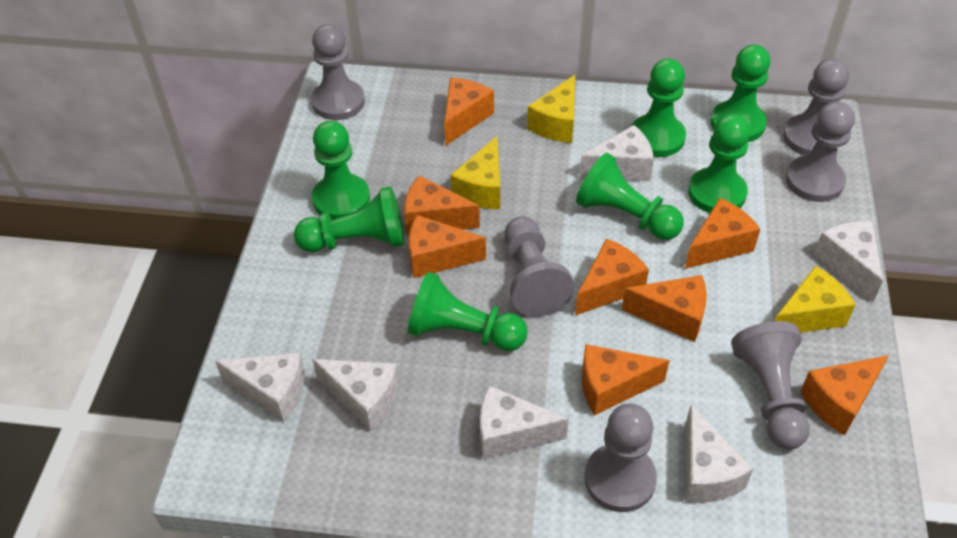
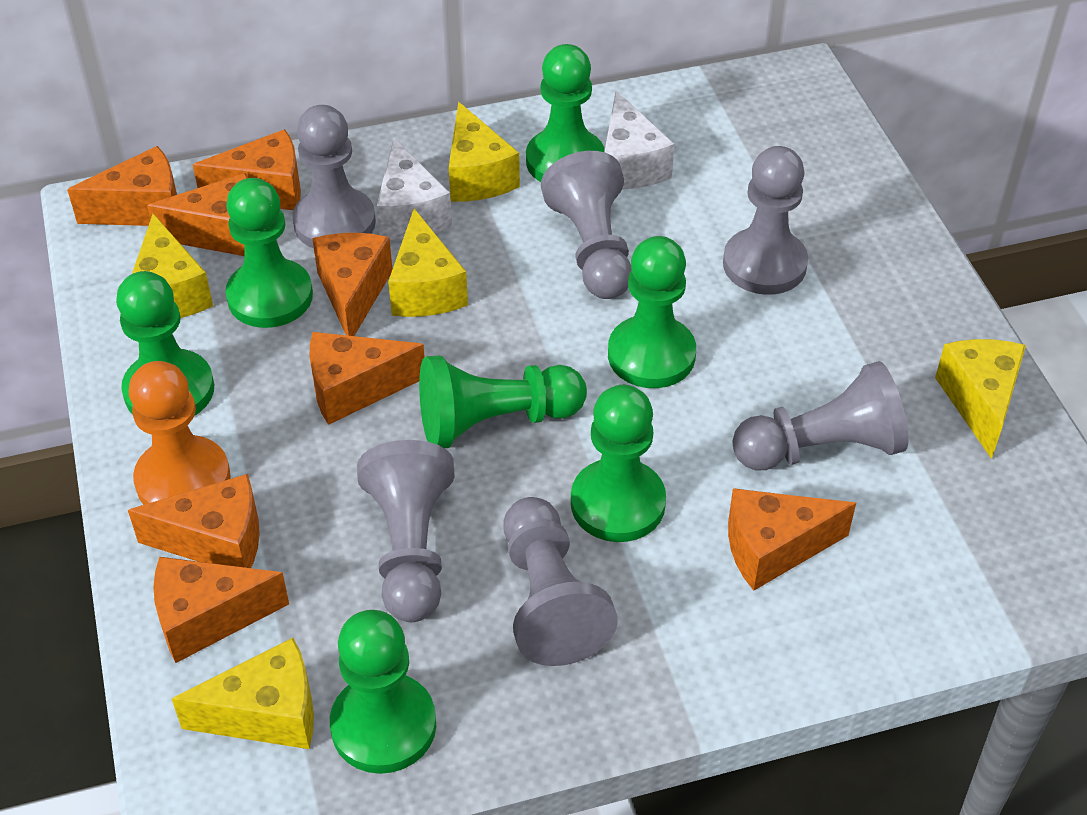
orange pawn: none = 0 -> [129,361,231,505] = 1
white cheese: [215,352,305,422] [312,359,399,431] [480,385,568,459] [579,125,654,181] [685,405,753,503] [814,221,883,303] = 6 -> [377,138,452,240] [604,91,674,189] = 2
yellow cheese: [451,136,500,209] [527,75,575,143] [775,266,856,333] = 3 -> [132,214,213,318] [172,638,314,749] [388,209,468,317] [449,102,520,202] [935,339,1026,459] = 5

